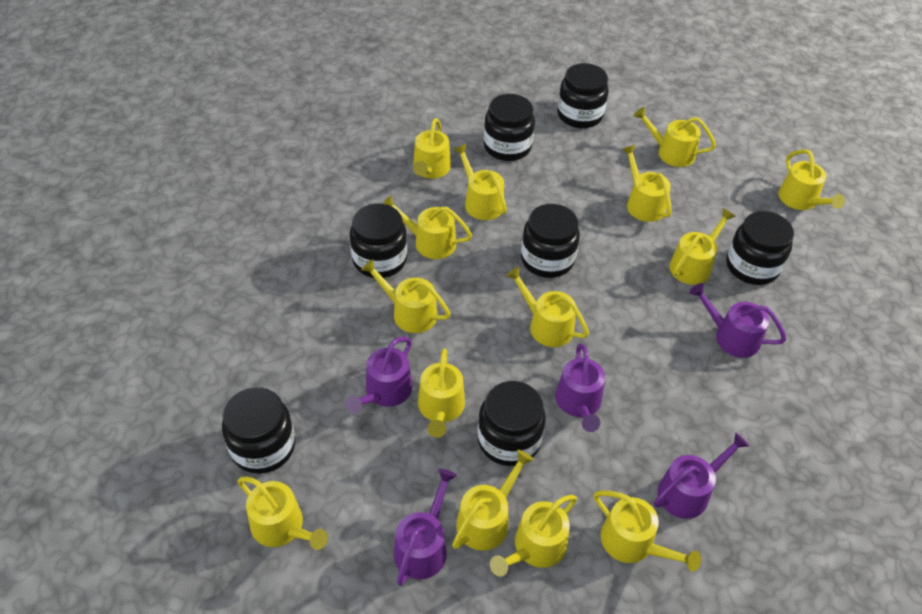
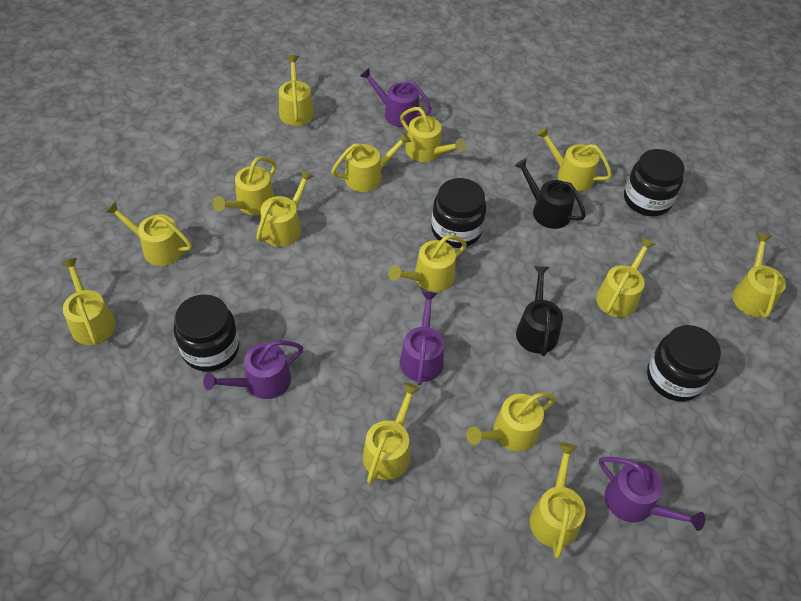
black jar: [222,387,295,474] [350,204,407,278] [477,381,546,466] [484,94,535,161] [521,204,580,278] [557,63,609,128] [726,211,794,285] = 7 -> [174,294,239,372] [431,178,486,248] [624,149,685,216] [647,325,721,402] = 4
black watering can: none = 0 -> [514,158,586,229] [516,266,563,356] = 2
purple watering can: [345,337,412,414] [393,469,457,586] [555,344,605,432] [654,432,749,519] [689,283,786,358] = 5 -> [203,340,303,399] [360,68,432,127] [400,291,444,386] [599,457,705,531] = 4

